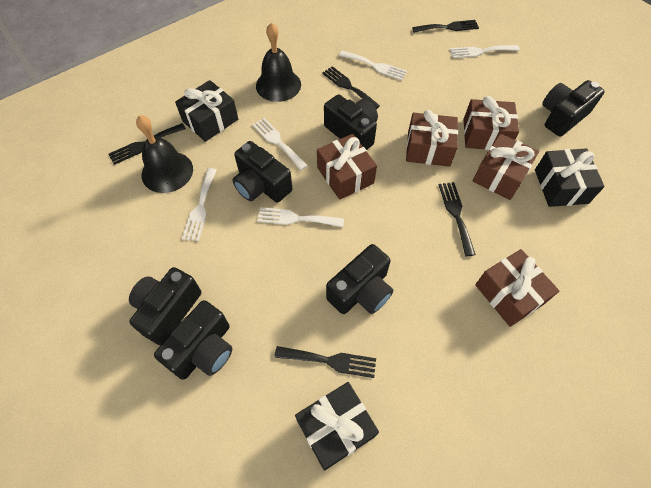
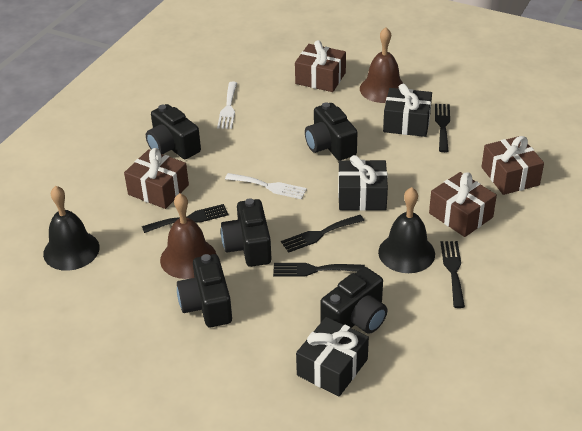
black camera: [129,267,201,345] [154,300,232,380] [232,141,292,202] [324,95,378,150] [326,244,393,314] [542,80,605,137] = 6 -> [146,104,201,159] [177,254,232,327] [221,198,272,267] [305,102,357,160] [320,267,388,334] = 5
brown bell: none = 0 -> [160,193,217,279] [360,27,404,103] = 2
brown gift: [317,134,377,200] [406,110,458,167] [463,96,519,150] [473,133,539,200] [475,249,559,327] = 5 -> [124,148,189,209] [295,40,346,92] [429,172,497,237] [482,136,544,195] = 4
white fork: [182,168,217,241] [252,118,308,171] [257,207,344,227] [339,51,407,80] [450,45,520,58] = 5 -> [217,82,237,129] [225,173,307,199] = 2

